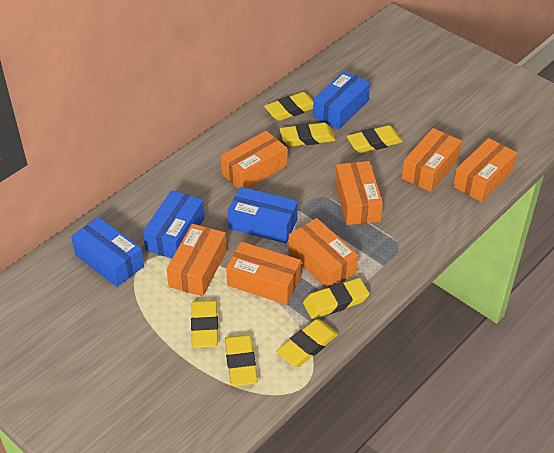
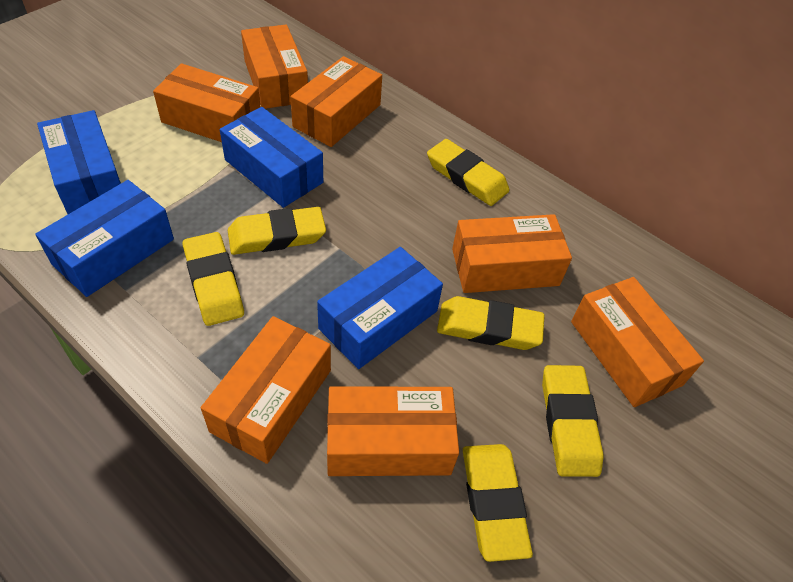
yellow eraser: [191,300,218,348] [225,334,258,386] [264,92,314,121] [276,319,338,367] [279,123,335,146] [303,278,369,319] [347,125,403,153] = 7 -> [183,232,244,326] [228,207,326,255] [427,139,510,206] [437,296,545,350] [463,444,533,562] [542,365,604,477] = 6

